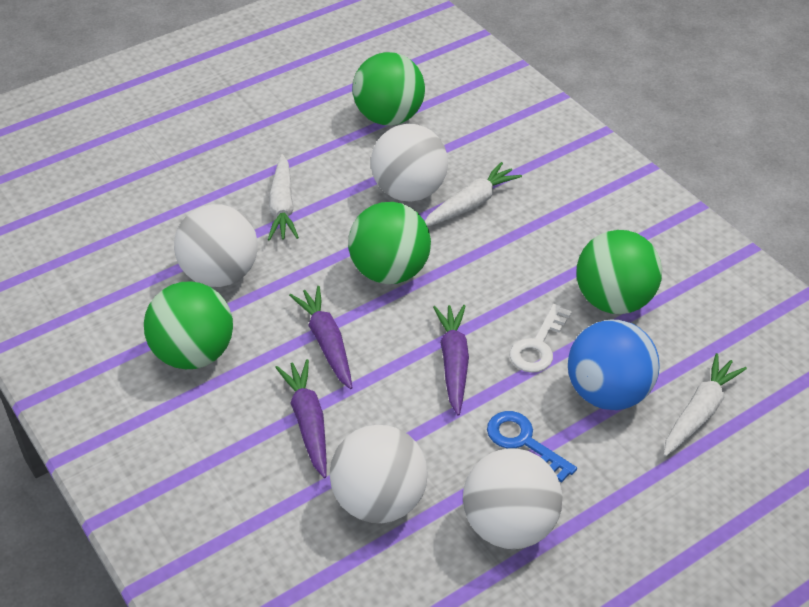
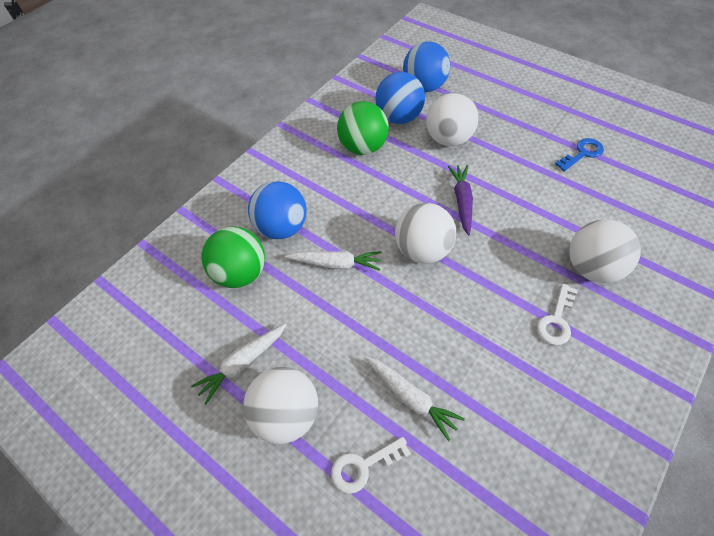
blue ball: [568,320,660,410] = 1 -> [248,181,307,239] [375,72,425,124] [403,41,451,92] = 3
green ball: [144,281,233,369] [348,202,431,284] [352,52,425,126] [576,230,662,314] = 4 -> [201,227,265,288] [337,101,389,155] = 2
purple carrot: [275,359,327,478] [289,286,352,389] [433,305,469,415] = 3 -> [448,165,473,236] = 1
white key: [510,304,572,373] = 1 -> [331,437,411,494] [537,284,578,345] = 2

